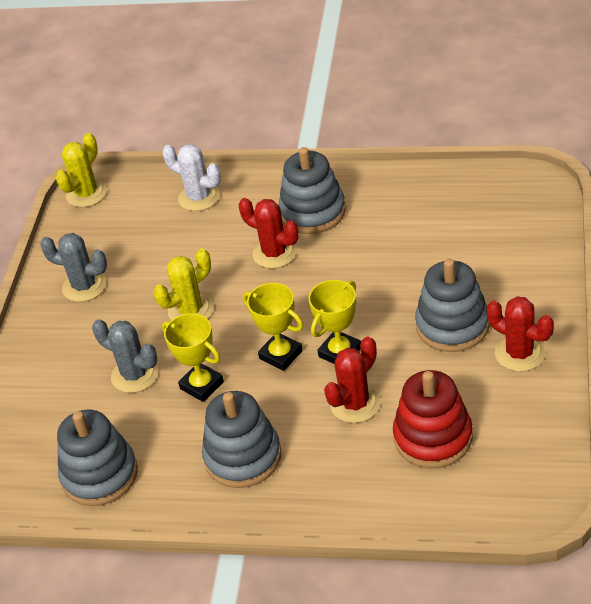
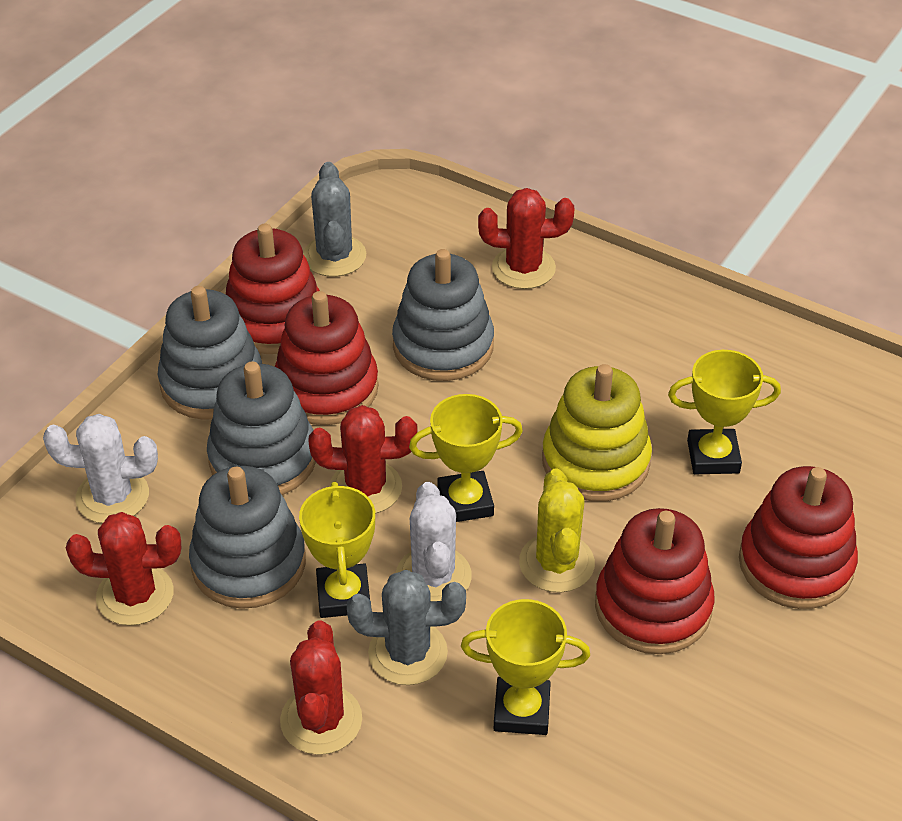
red cactus: [239,198,299,269] [324,337,381,423] [487,296,554,372] = 3 -> [66,512,181,626] [280,621,362,755] [308,405,417,514] [478,188,574,289] = 4
red stacking toy: [393,370,473,468] = 1 -> [226,224,320,354] [275,291,378,425] [595,508,715,654] [739,466,858,609] = 4
white cactus: [162,144,221,211] = 1 -> [43,414,158,523] [396,482,472,601] = 2
yellow cactus: [56,133,107,207] [153,249,214,320] = 2 -> [519,469,595,593] = 1
yellow stacking toy: none = 0 -> [542,364,652,502] = 1
yellow trophy: [162,313,224,402] [243,283,303,371] [308,280,361,364] = 3 -> [299,482,375,618] [409,394,523,522] [461,599,590,735] [668,350,781,474] = 4

